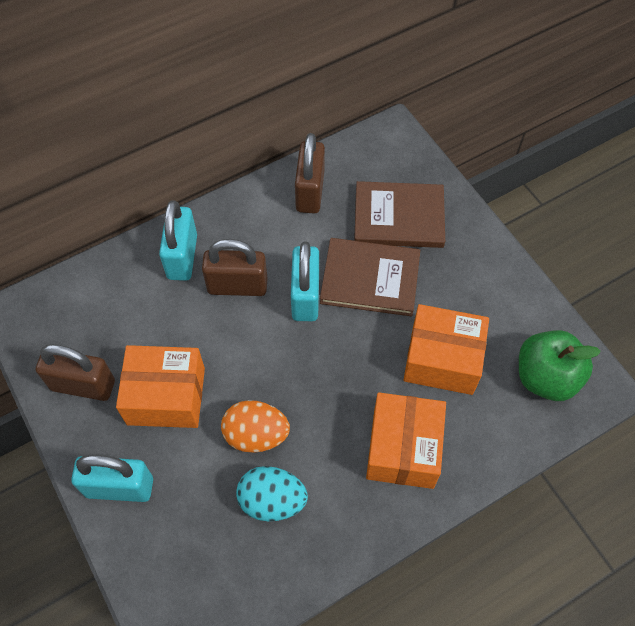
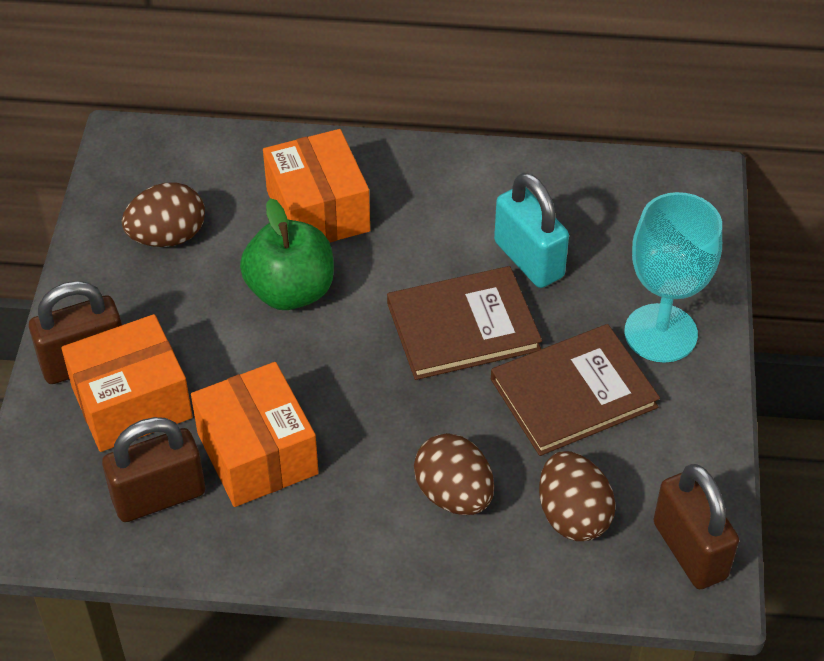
brown egg: none = 0 -> [122,182,205,247] [414,433,494,515] [539,451,616,542] = 3
orange egg: [221,400,290,453] = 1 -> none = 0
turquoise egg: [236,466,308,521] = 1 -> none = 0
turquoise goblet: none = 0 -> [624,192,722,363] = 1
turquoise padlock: [71,455,153,502] [159,200,197,281] [291,242,319,321] = 3 -> [494,173,569,288] = 1

